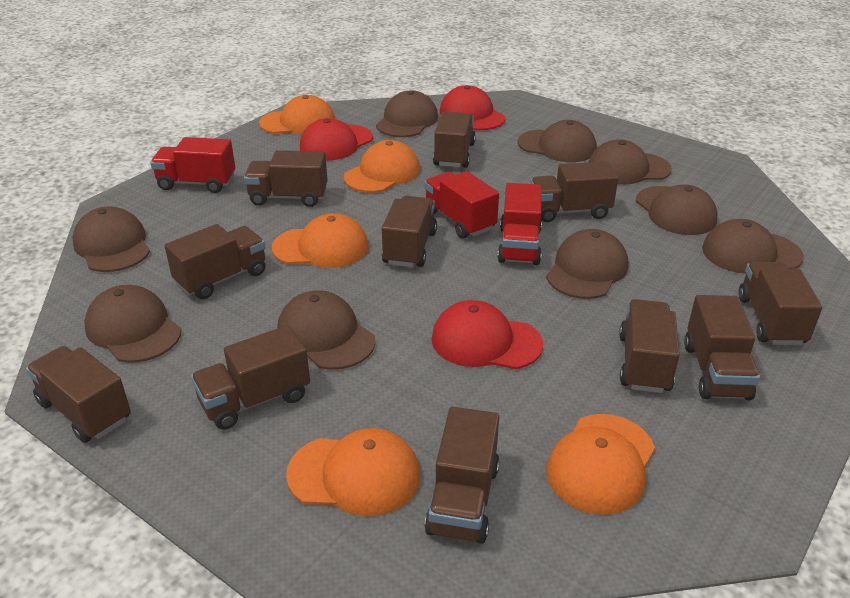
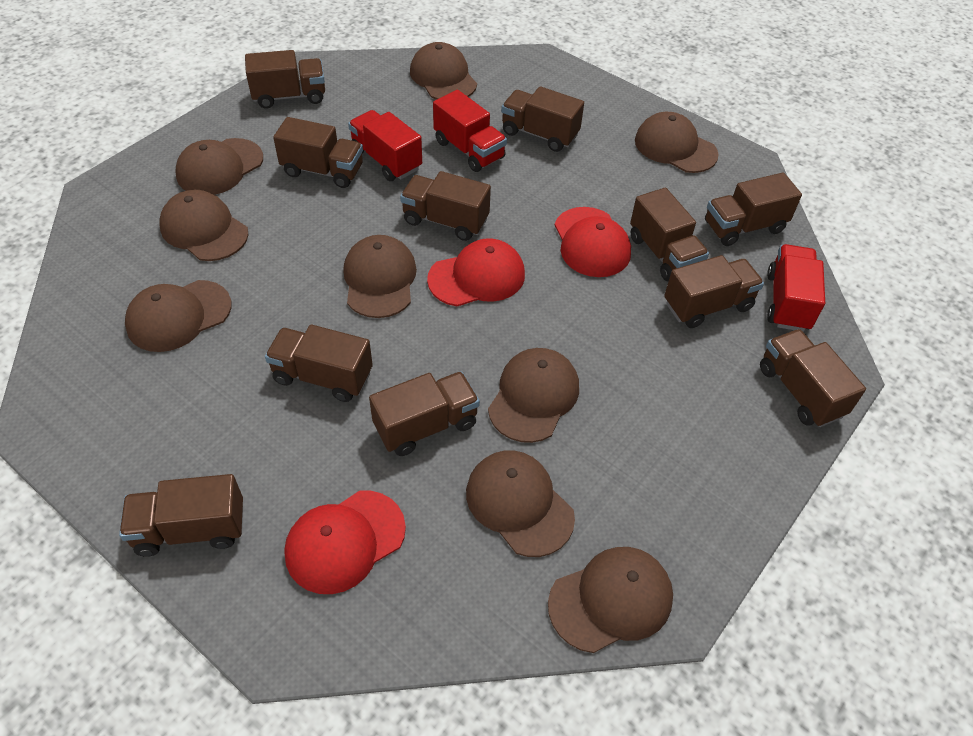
orange cap: [259,95,335,134] [272,213,369,268] [286,428,420,516] [343,140,420,193] [546,414,655,515] = 5 -> none = 0

